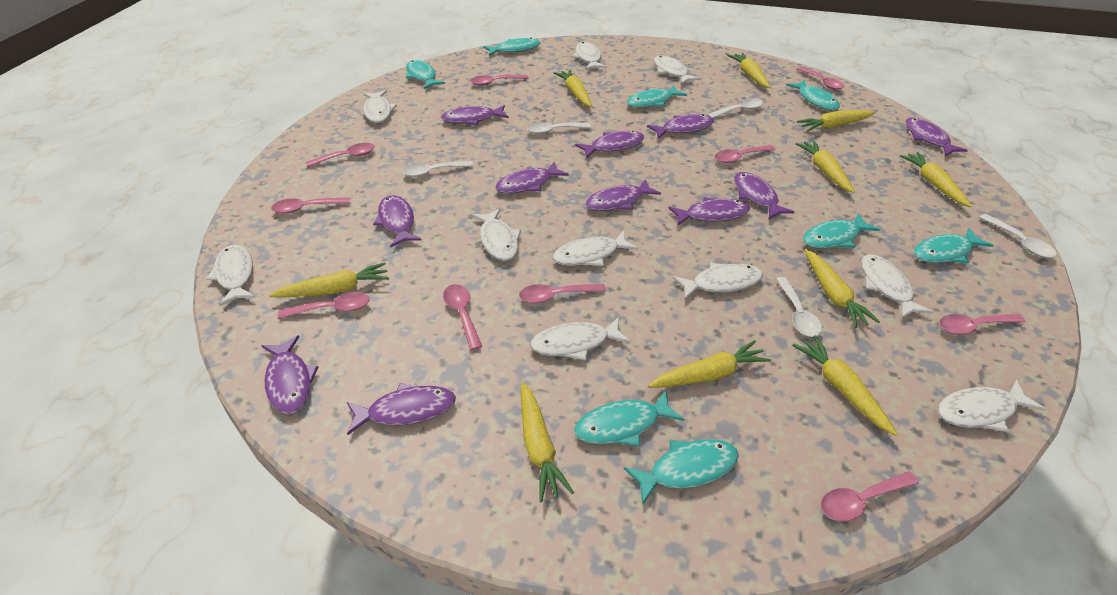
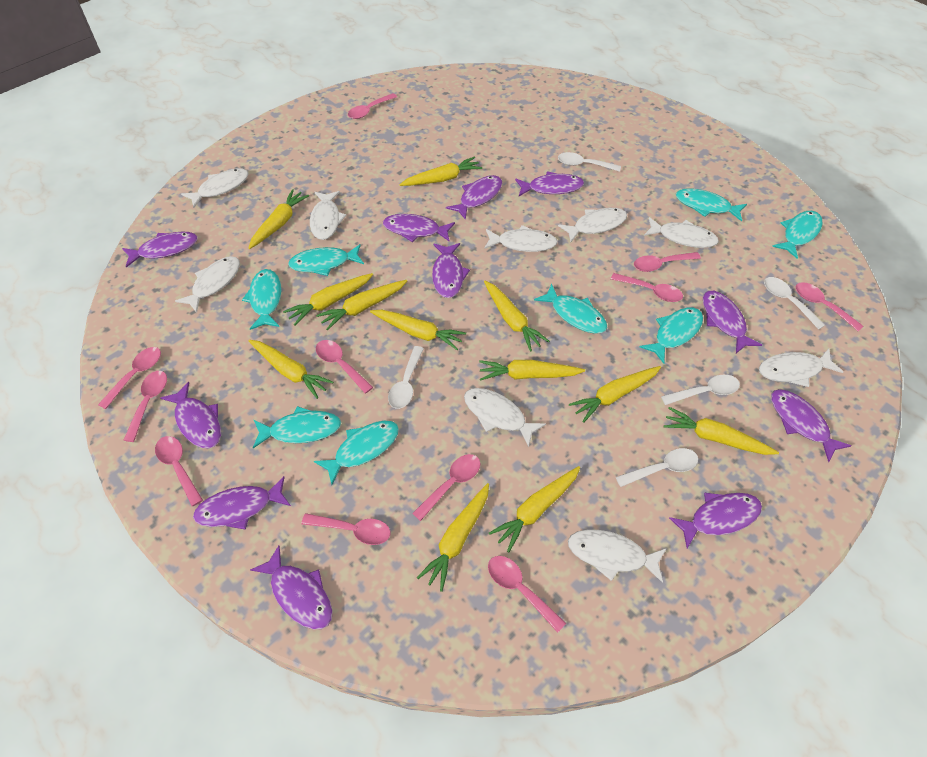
pink spoon: [271,197,350,213] [278,292,370,319] [305,143,375,168] [443,284,482,350] [470,75,529,86] [519,284,606,303] [715,145,775,163] [796,66,844,90] [821,471,919,522] [939,314,1025,335] = 10 -> [98,347,161,409] [124,371,167,442] [155,436,203,506] [301,513,391,545] [316,340,373,394] [348,93,397,119] [412,454,480,521] [488,556,566,633] [611,273,683,302] [634,252,701,272] [796,282,863,331] = 11
white fish: [206,245,256,306] [363,90,397,123] [472,209,521,261] [530,317,630,360] [553,231,638,266] [573,42,607,70] [654,55,700,84] [673,263,763,299] [861,254,933,319] [937,379,1045,432] = 10 -> [175,256,240,313] [181,168,249,208] [310,191,346,240] [464,388,546,447] [484,225,557,252] [558,208,627,242] [568,530,667,583] [644,217,719,248] [759,349,843,387] = 9
yellow carrot: [269,262,389,298] [521,382,574,502] [554,70,592,107] [648,340,771,388] [727,53,770,88] [792,336,898,436] [796,140,855,193] [797,110,875,131] [804,249,880,328] [900,152,971,207] = 10 -> [249,189,309,249] [249,340,333,399] [283,273,373,326] [316,280,407,331] [370,310,466,350] [399,157,482,186] [417,483,489,592] [479,360,585,381] [484,281,549,352] [489,466,580,552] [569,366,661,423] [663,407,779,455] = 12

